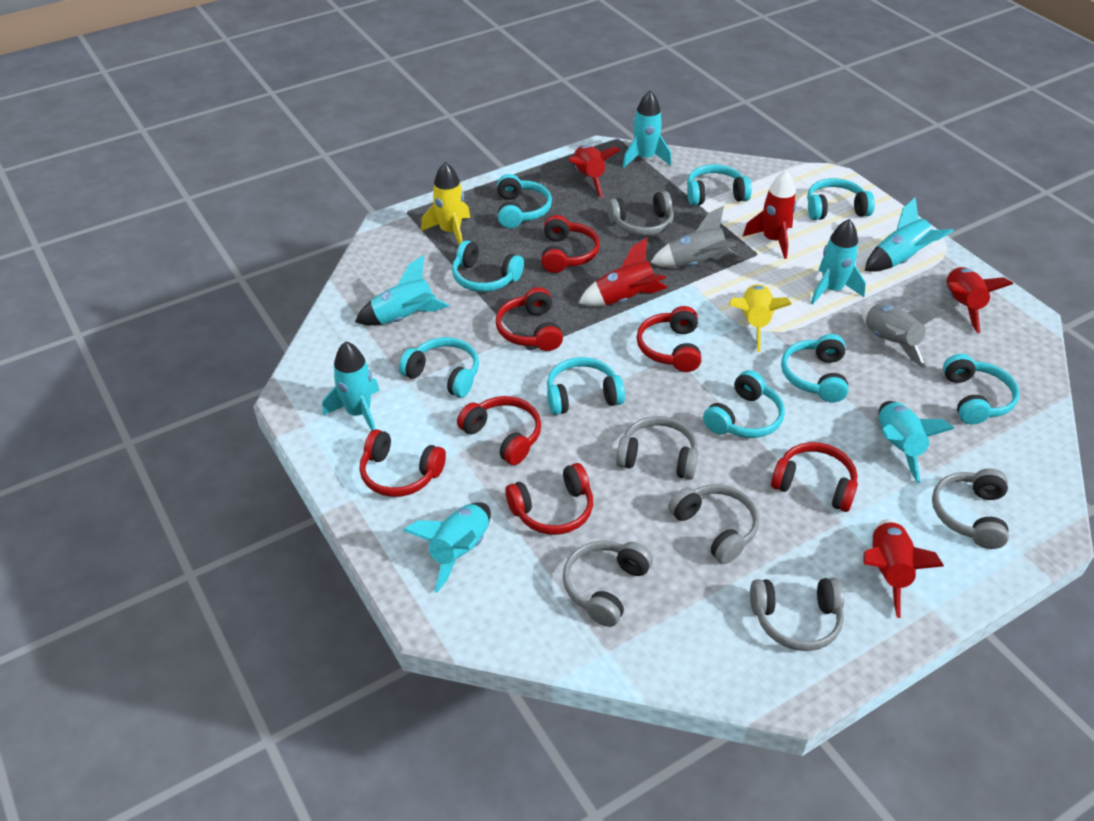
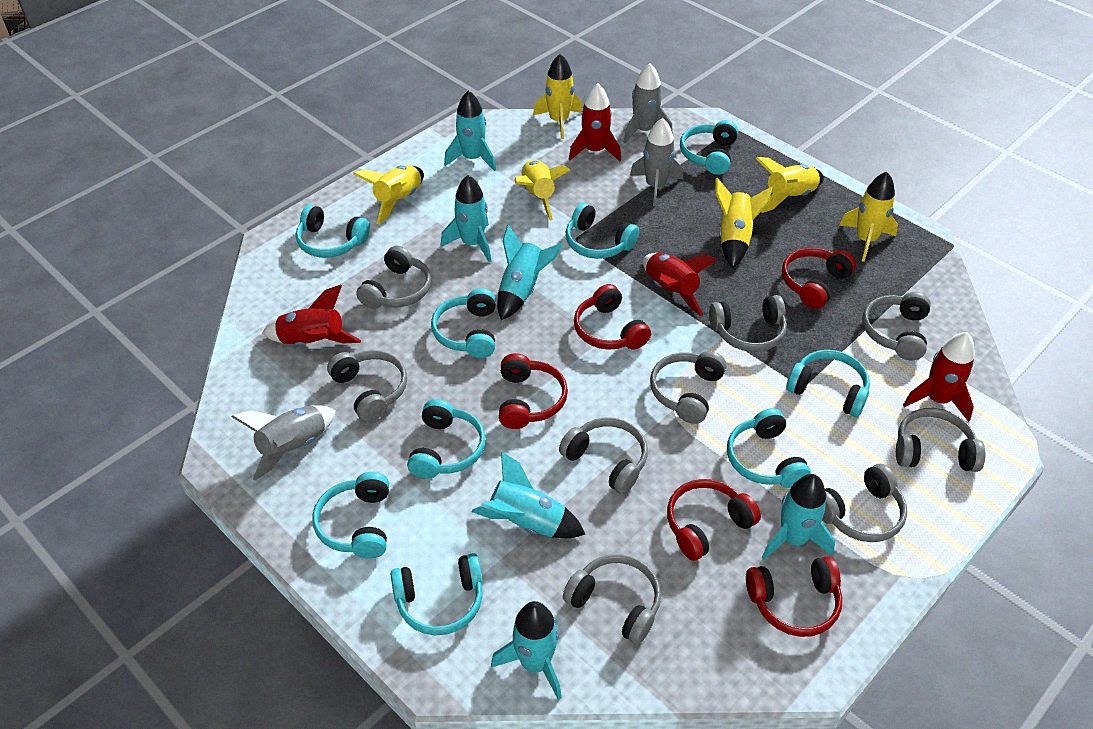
grey headphones: [563,540,653,627] [607,191,674,236] [616,416,698,480] [668,484,759,564] [750,578,844,651] [932,468,1009,549] = 6 -> [327,350,407,422] [356,246,431,309] [559,417,648,494] [563,554,661,645] [650,351,727,424] [709,295,787,352] [822,464,907,542] [862,292,931,360] [896,408,986,472] = 9
grey rocket: [650,206,739,268] [861,304,946,368] = 2 -> [232,405,336,480] [623,63,673,143] [630,118,683,206] = 3
red headphones: [360,429,446,497] [457,396,541,465] [496,287,563,351] [505,463,593,535] [541,215,600,273] [637,306,701,372] [771,442,858,512] = 7 -> [499,353,568,429] [574,284,651,350] [667,479,761,561] [746,556,842,637] [782,248,856,309] = 5
red rocket: [569,145,620,198] [579,238,668,307] [743,170,797,259] [864,519,944,618] [947,267,1013,333] = 5 -> [262,285,361,346] [569,83,621,161] [643,253,717,316] [903,332,975,422] = 4
turquoise rocket: [322,341,380,431] [355,255,449,325] [403,502,491,593] [622,90,672,168] [811,219,866,305] [865,197,954,272] [878,401,955,483] = 7 -> [441,175,491,262] [444,90,496,171] [472,451,585,538] [491,601,562,700] [497,224,563,320] [762,474,835,560] = 6
yellow rocket: [421,162,470,245] [729,284,792,352] = 2 -> [353,165,424,224] [515,160,570,220] [533,54,582,139] [716,178,772,268] [756,157,824,213] [839,172,898,262] = 6

